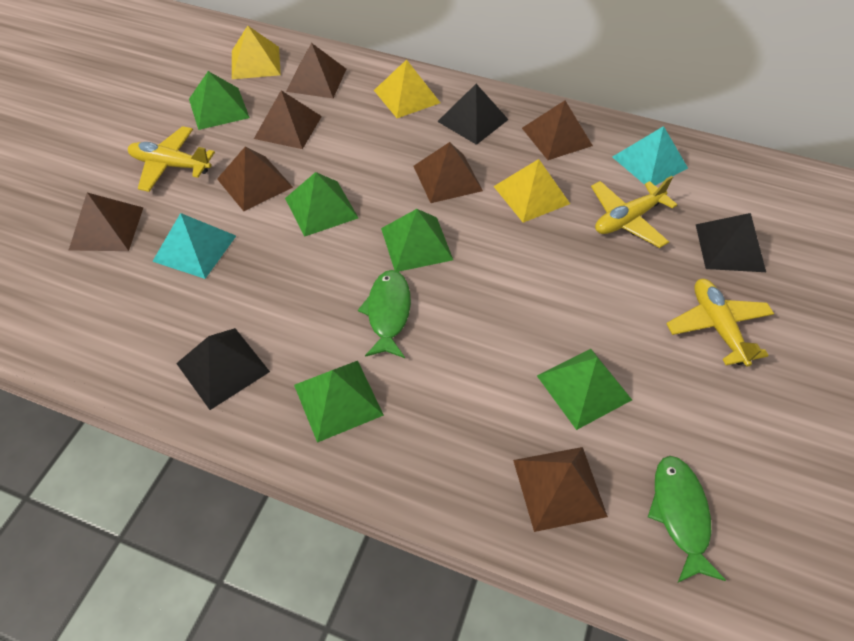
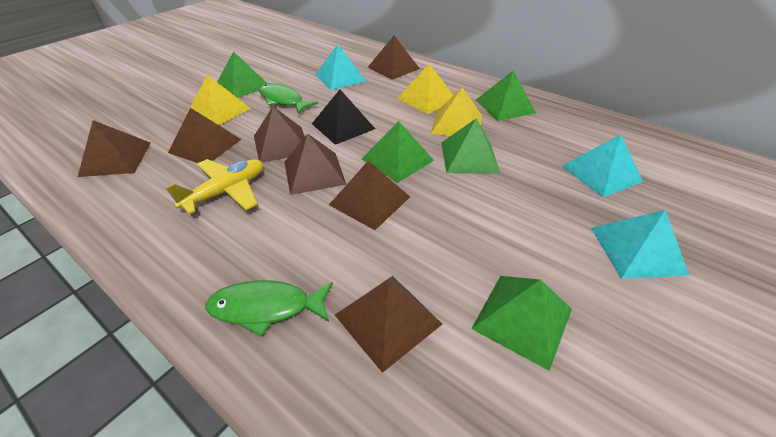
black pyramid: [176,328,270,410] [437,84,509,145] [696,213,766,272] = 3 -> [312,90,375,145] = 1
turquoise pyramid: [152,213,236,279] [612,126,688,185] = 2 -> [315,44,366,90] [562,134,643,197] [591,210,689,279] = 3
yellow plane: [128,126,215,192] [591,176,677,248] [666,279,774,367] = 3 -> [165,159,263,214] = 1

